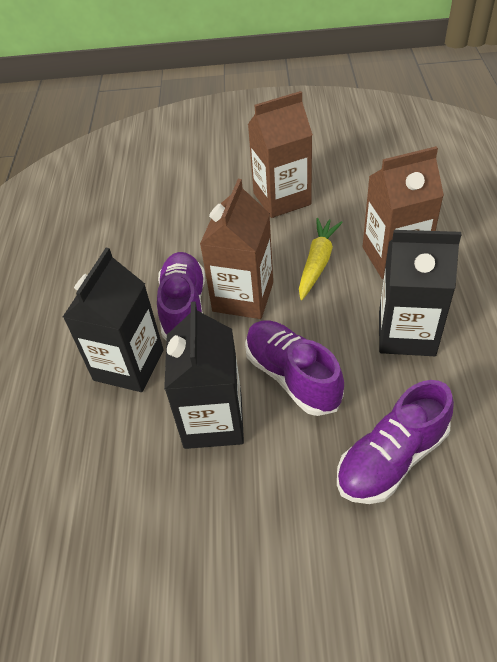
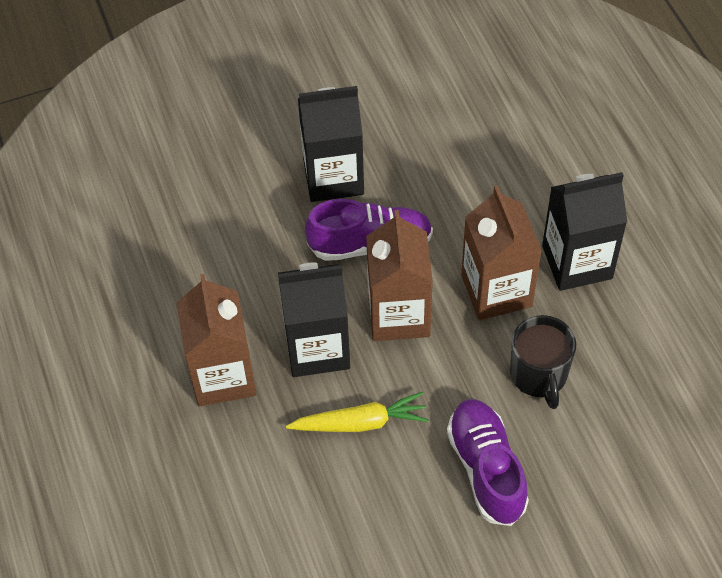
black mug: none = 0 -> [510,315,576,409] = 1
purple shoe: [157,252,205,341] [245,320,344,416] [337,380,454,504] = 3 -> [305,199,433,261] [447,399,529,526] = 2

